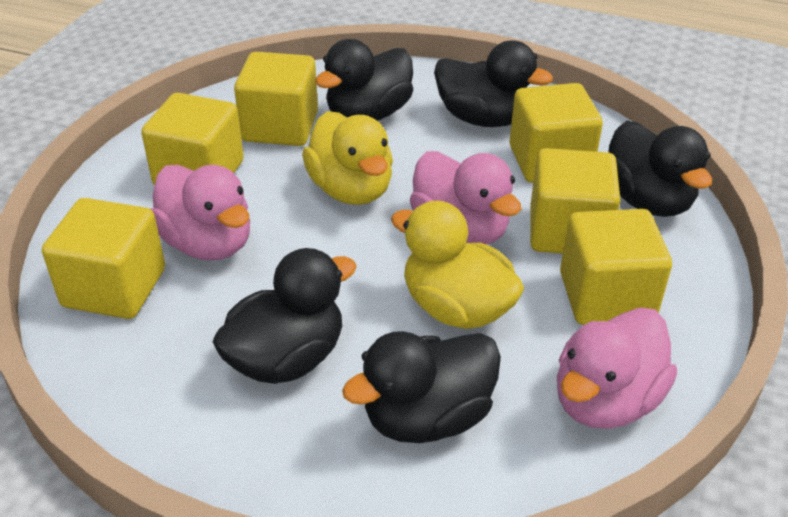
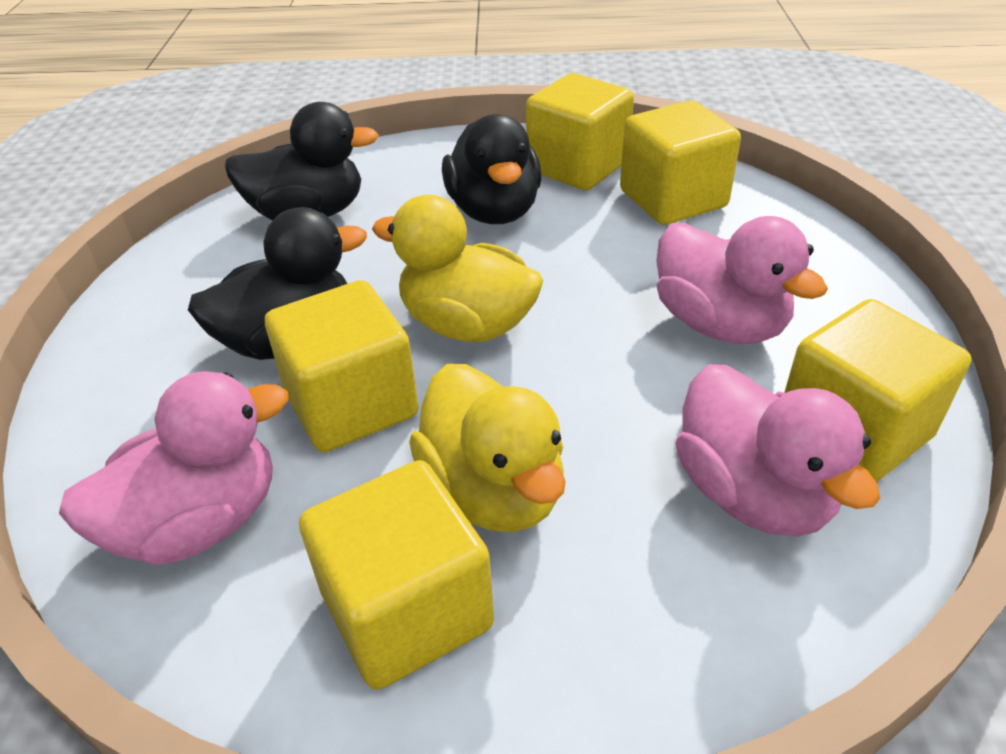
black duck: [213,248,357,384] [315,39,413,121] [342,331,501,443] [434,40,553,127] [608,121,712,217] = 5 -> [188,207,367,360] [225,102,379,220] [442,114,541,224] = 3
yellow cube: [42,198,165,319] [141,93,244,185] [234,52,318,146] [510,83,603,183] [530,148,621,254] [560,209,672,325] = 6 -> [265,280,419,452] [299,460,494,690] [526,73,634,190] [620,100,741,225] [784,299,971,483] = 5

